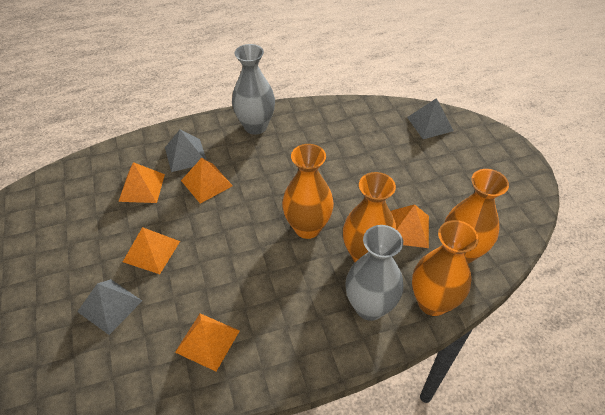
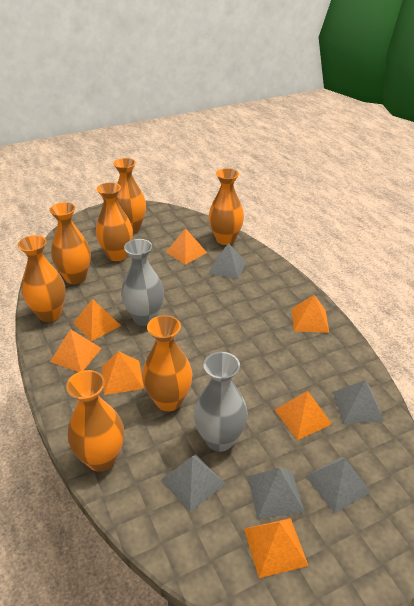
grey pyramid: [77,279,142,335] [165,130,206,172] [407,98,454,139] = 3 -> [161,454,225,512] [209,243,246,279] [248,468,304,519] [305,457,371,514] [333,380,384,424] = 5
orange pyramid: [118,162,165,203] [123,227,180,274] [175,313,239,371] [181,158,233,204] [391,204,429,248] = 5 -> [50,329,102,372] [73,299,121,341] [102,351,144,395] [166,228,207,265] [244,518,308,578] [275,391,332,440] [292,295,329,333] = 7
orange vase: [282,144,334,239] [343,172,396,262] [412,220,479,316] [444,169,509,264] = 4 -> [18,235,66,322] [49,202,91,284] [66,370,124,472] [96,182,133,261] [113,158,146,233] [142,315,193,411] [209,168,244,245] = 7

